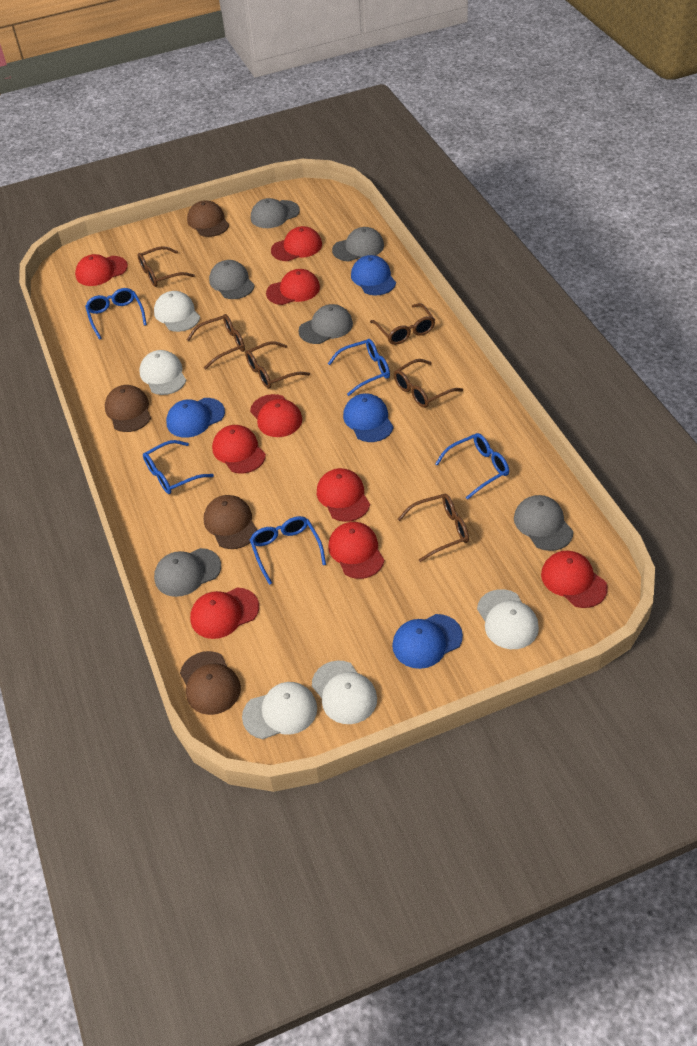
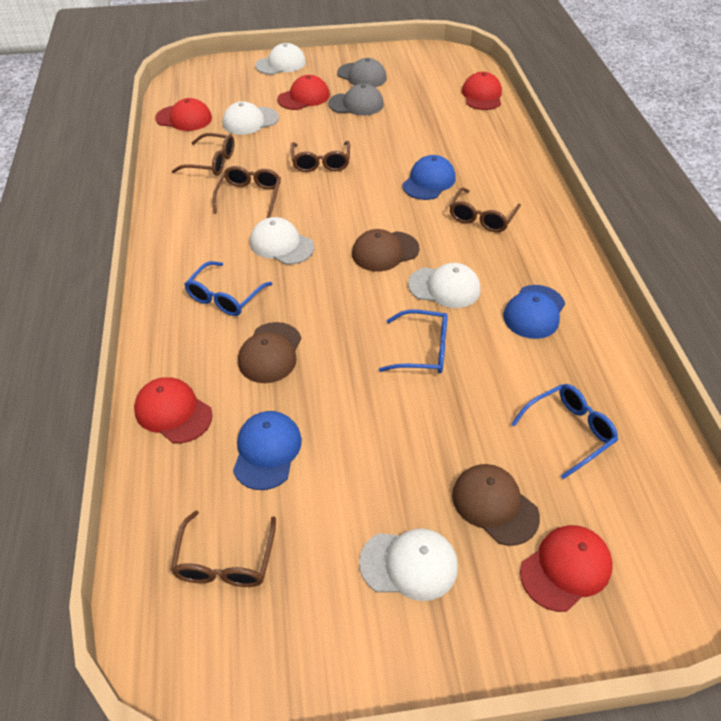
blue cap: [166,398,225,438] [343,393,394,442] [351,255,396,295] [392,614,463,669] = 4 -> [233,411,302,490] [402,155,456,200] [503,285,565,339] = 3
blue glasses: [85,288,147,340] [143,440,214,494] [250,516,326,585] [328,339,390,396] [435,433,509,500] = 5 -> [184,261,272,316] [379,310,448,373] [511,384,618,479] = 3
brown cap: [105,385,151,432] [180,651,241,715] [187,200,229,237] [204,495,257,549] = 4 -> [238,322,301,383] [352,229,419,272] [452,464,540,546] = 3
brown glasses: [137,246,195,287] [187,314,245,370] [245,341,310,389] [370,303,435,345] [394,359,463,408] [398,494,469,562] = 6 -> [171,510,276,587] [172,133,234,176] [213,166,281,218] [291,141,350,172] [449,187,521,232] = 5
grey cap: [154,548,221,597] [209,260,255,299] [251,198,300,228] [298,304,353,344] [332,227,384,261] [514,495,573,551] = 6 -> [328,83,384,116] [337,58,387,87] = 2
red cap: [75,254,128,286] [190,588,259,639] [212,425,266,474] [250,394,302,437] [266,269,320,305] [271,226,322,261] [317,468,370,522] [328,522,384,579] [541,551,608,608] = 9 -> [134,377,213,443] [155,98,212,131] [277,75,330,110] [462,72,502,110] [520,525,613,612] = 5

